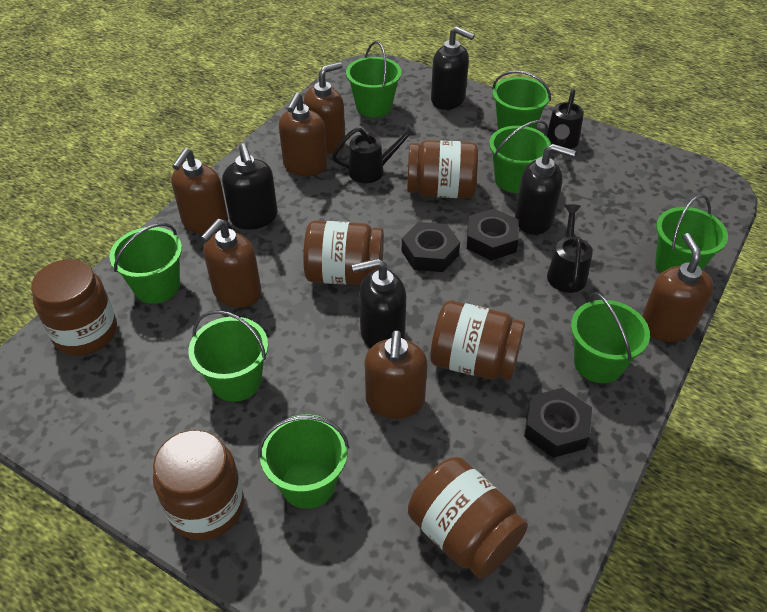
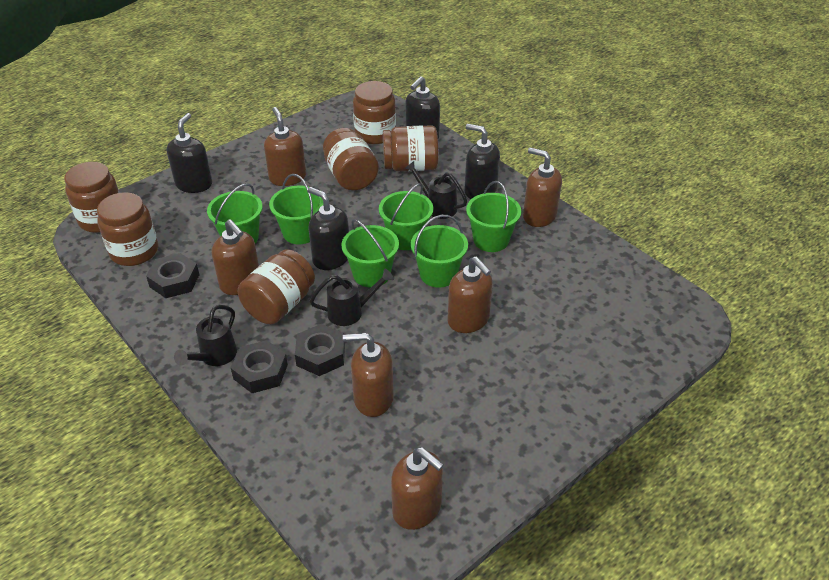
green bucket: [109,223,182,304] [188,310,268,402] [258,414,349,509] [346,41,402,117] [489,120,551,193] [492,70,551,130] [571,292,650,383] [655,194,728,273] = 8 -> [207,183,263,244] [269,174,323,244] [341,219,399,288] [379,183,433,250] [411,215,468,288] [466,181,521,252] = 6

